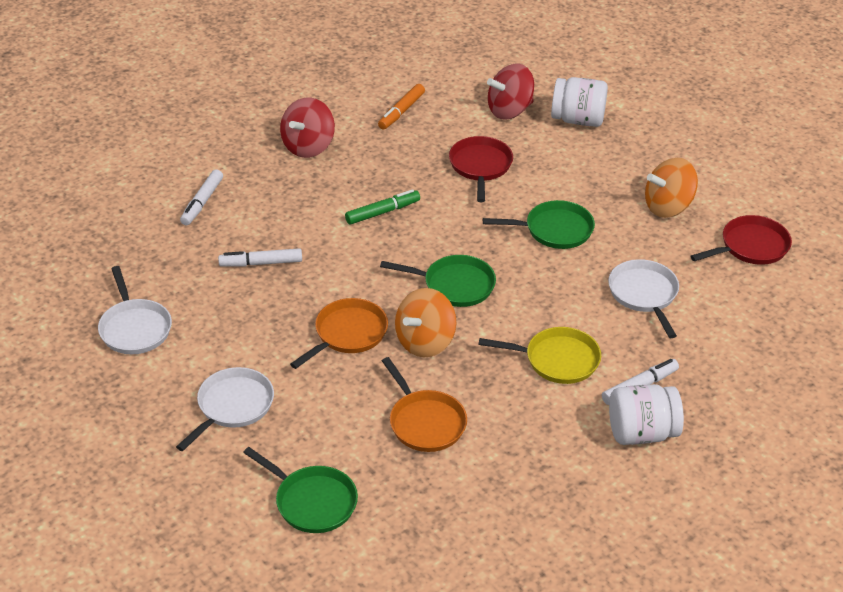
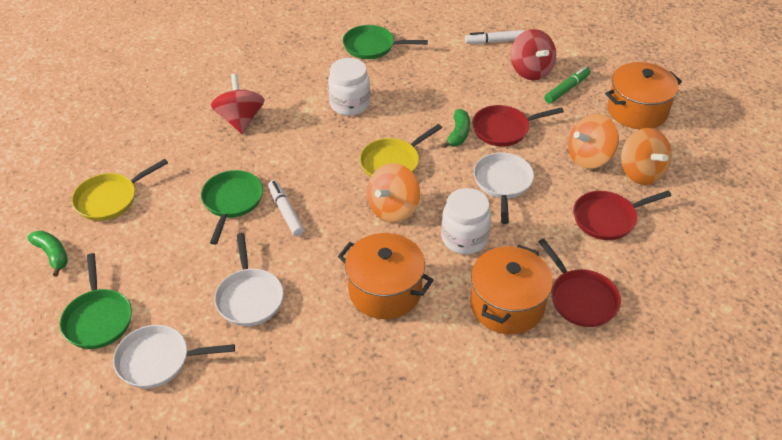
green banana: none = 0 -> [27,230,68,277] [442,109,470,148] = 2
orange marker: [378,84,425,130] = 1 -> none = 0
orange pan: [290,298,388,369] [382,357,467,452] = 2 -> none = 0
orange pot: none = 0 -> [338,233,434,319] [470,245,553,334] [605,62,682,129] = 3
orange spinning top: [395,288,457,357] [645,158,698,218] = 2 -> [367,163,420,223] [568,114,619,169] [621,128,672,185] = 3
red pan: [449,136,513,202] [690,215,792,265] = 2 -> [472,105,564,146] [538,239,621,327] [573,191,672,240] = 3
white marker: [180,169,223,225] [218,248,302,267] [602,359,679,405] = 3 -> [268,180,304,236] [465,30,525,44] = 2
yellow pan: [479,327,601,384] = 1 -> [72,159,168,221] [360,124,442,177] = 2

